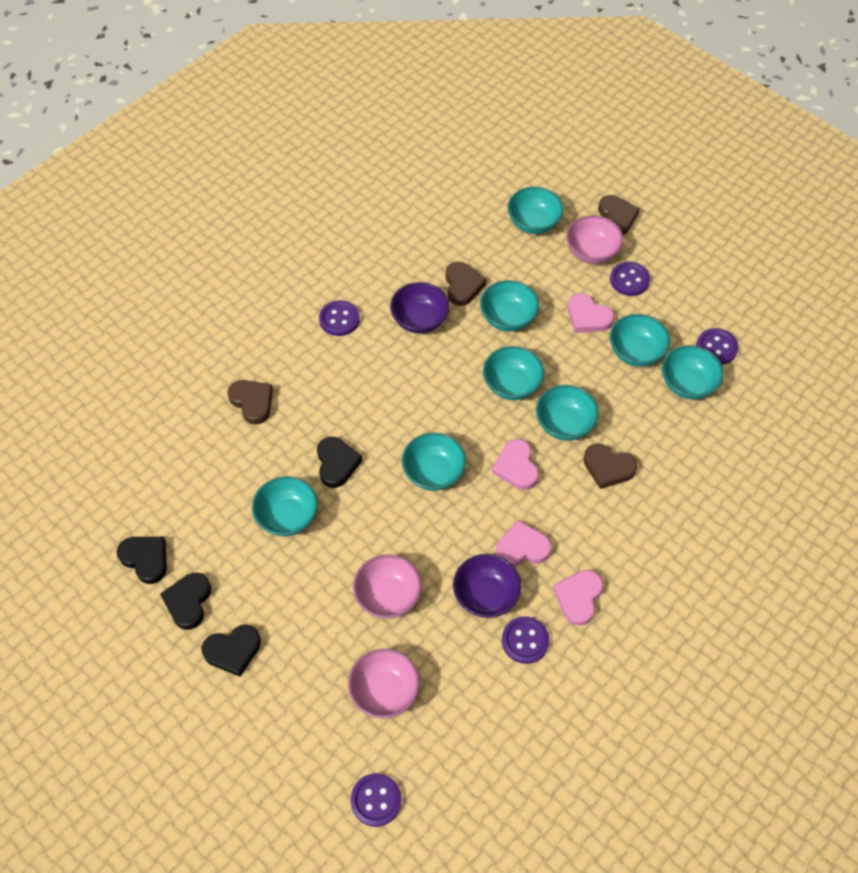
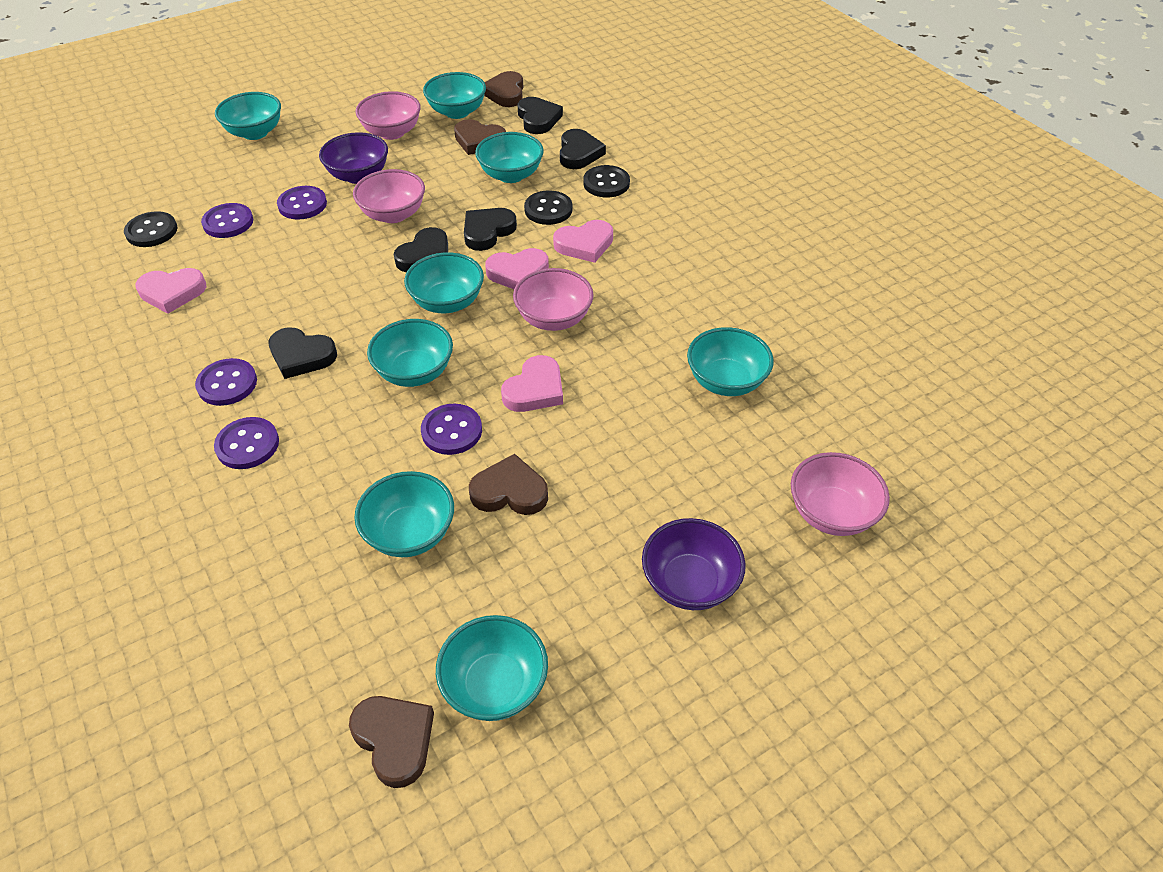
black button: none = 0 -> [124,211,177,247] [524,190,573,225] [583,165,630,197] = 3
black heart: [117,537,167,584] [160,573,211,630] [202,625,261,677] [317,437,362,488] = 4 -> [268,327,337,379] [394,227,448,272] [464,208,517,251] [518,97,563,134] [560,129,606,169] = 5
pink bowl: [348,649,420,718] [353,554,422,619] [566,215,623,264] = 3 -> [353,169,425,223] [356,91,421,140] [513,268,594,331] [791,452,890,536] = 4

